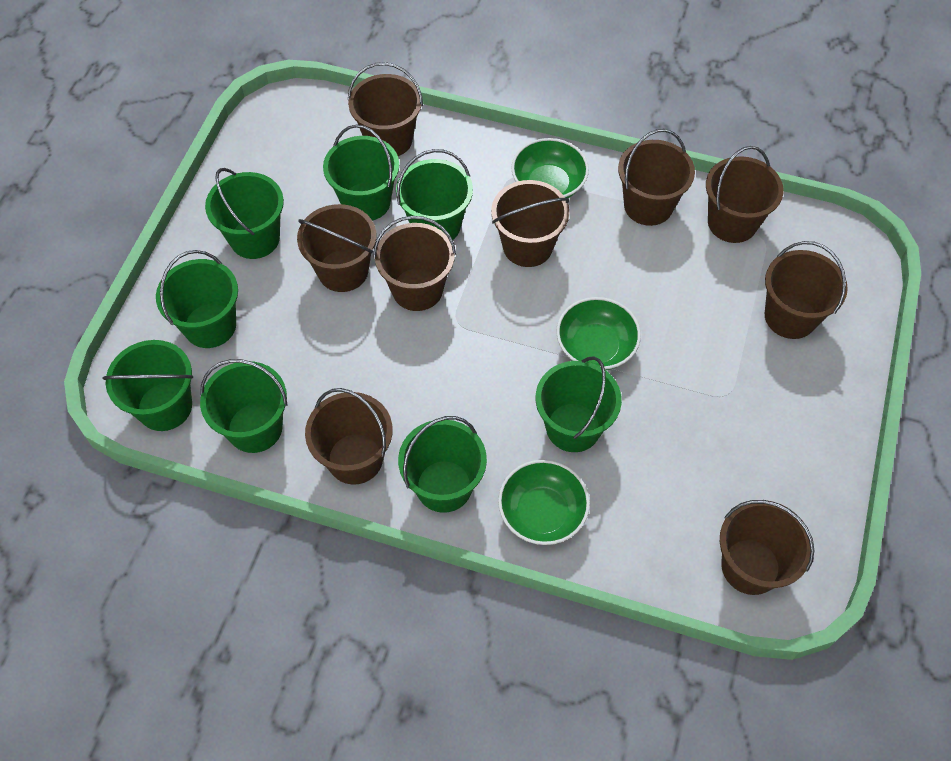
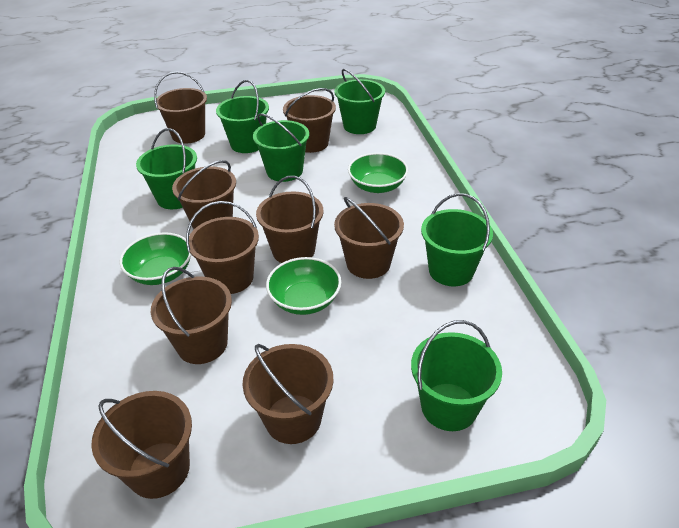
green bucket: [103,340,193,431] [156,250,238,348] [200,359,288,453] [205,168,284,259] [323,125,399,221] [396,149,473,240] [398,416,487,513] [536,356,622,452] = 8 -> [136,128,197,209] [216,80,269,153] [253,113,309,182] [334,69,385,134] [411,320,502,431] [421,193,493,286] = 6

